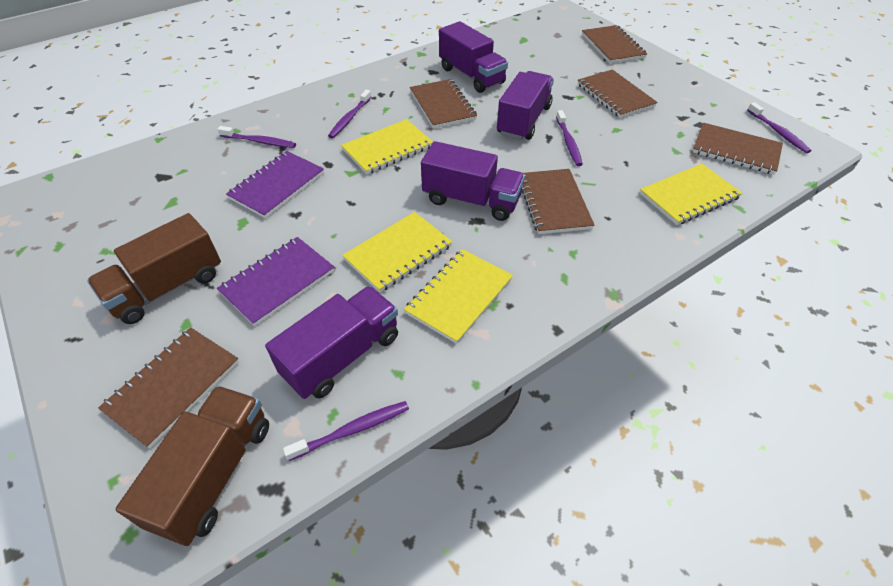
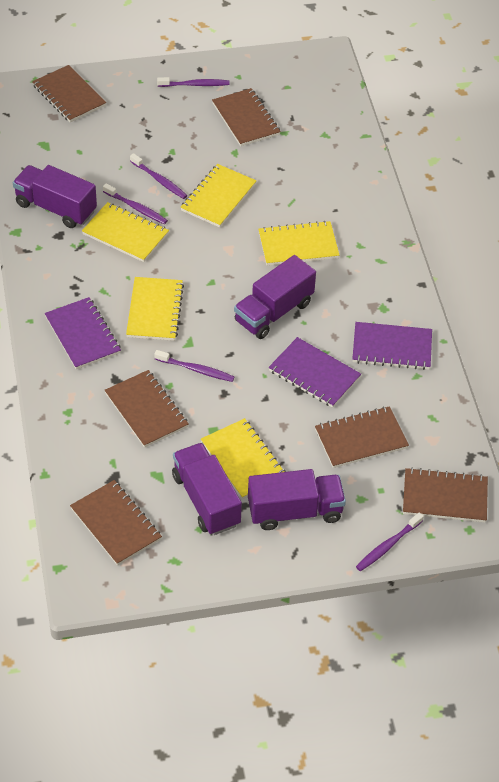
brown truck: [87,213,221,324] [115,386,269,546] = 2 -> none = 0
purple notebook: [217,237,335,326] [226,151,324,218] = 2 -> [45,297,121,369] [268,337,361,408] [352,322,432,370] = 3
yellow notebook: [341,119,433,174] [342,212,452,292] [404,249,513,344] [640,164,742,225] = 4 -> [82,202,169,262] [126,277,184,341] [180,164,256,227] [201,418,286,499] [259,221,339,266] = 5

